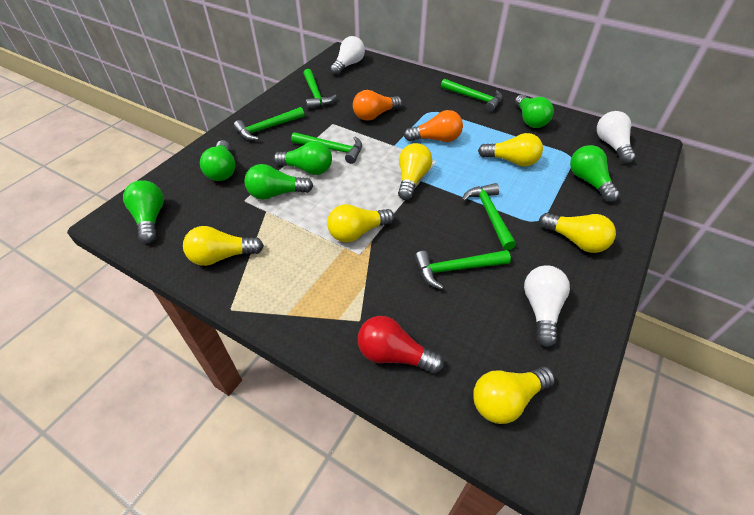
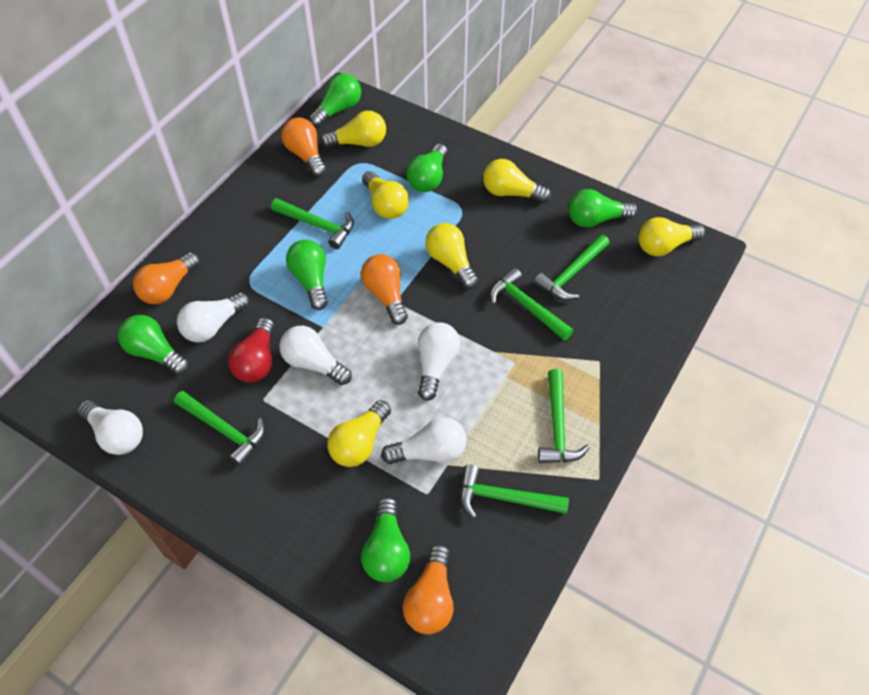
orange light bulb: [353,90,402,121] [404,110,463,142] = 2 -> [133,252,200,304] [281,117,326,177] [361,254,408,325] [403,544,454,634] = 4
white light bulb: [330,36,365,75] [524,265,570,347] [597,111,636,163] = 3 -> [77,400,143,455] [177,292,250,342] [280,326,352,385] [381,417,467,464] [418,322,460,401] = 5

